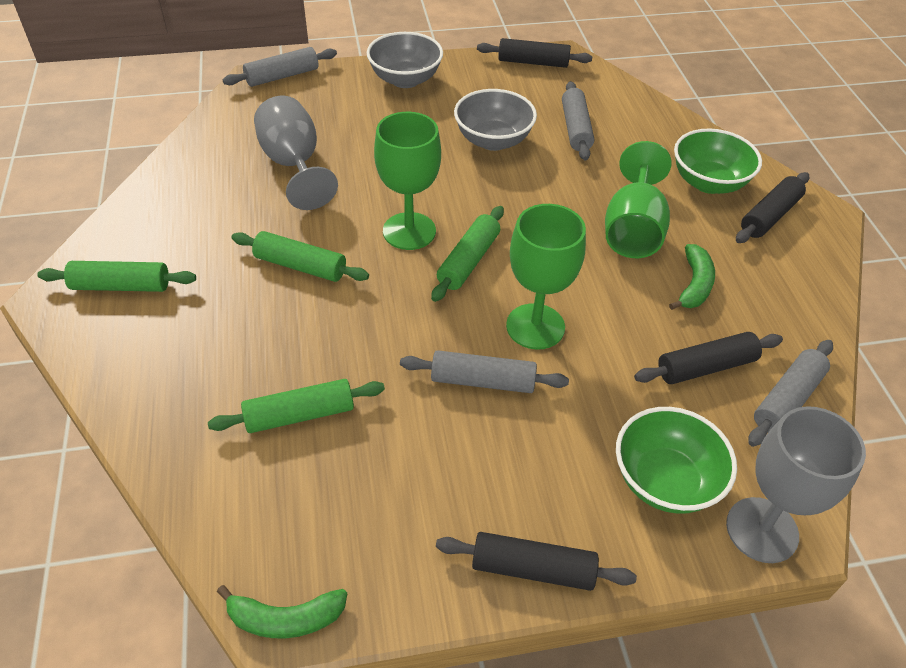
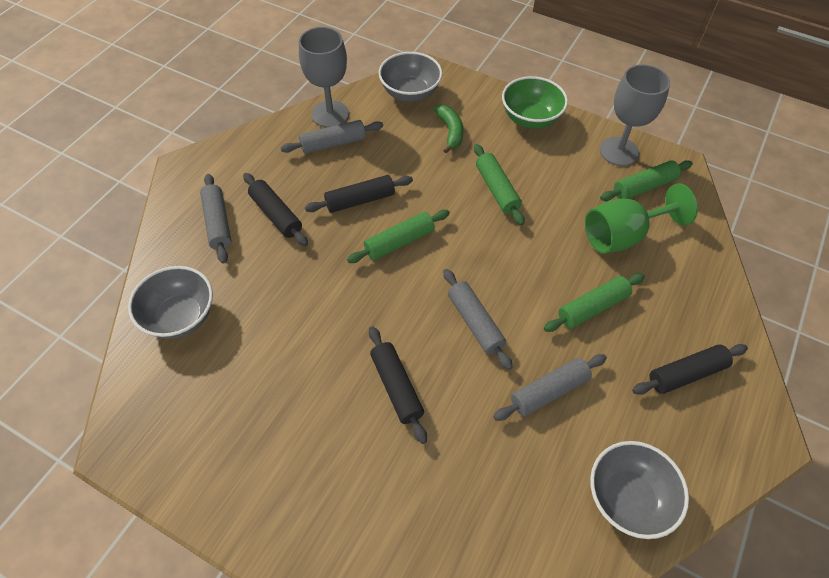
green banana: [217,585,347,638] [669,244,715,310] = 2 -> [434,105,464,153] = 1
green bowl: [616,407,737,514] [674,129,762,194] = 2 -> [502,76,568,129] = 1
green goblet: [374,112,441,250] [506,204,586,350] [605,141,671,258] = 3 -> [585,183,698,254] = 1
grey bowl: [367,32,443,88] [454,89,537,151] = 2 -> [128,266,213,339] [379,52,442,102] [590,441,689,539] = 3

